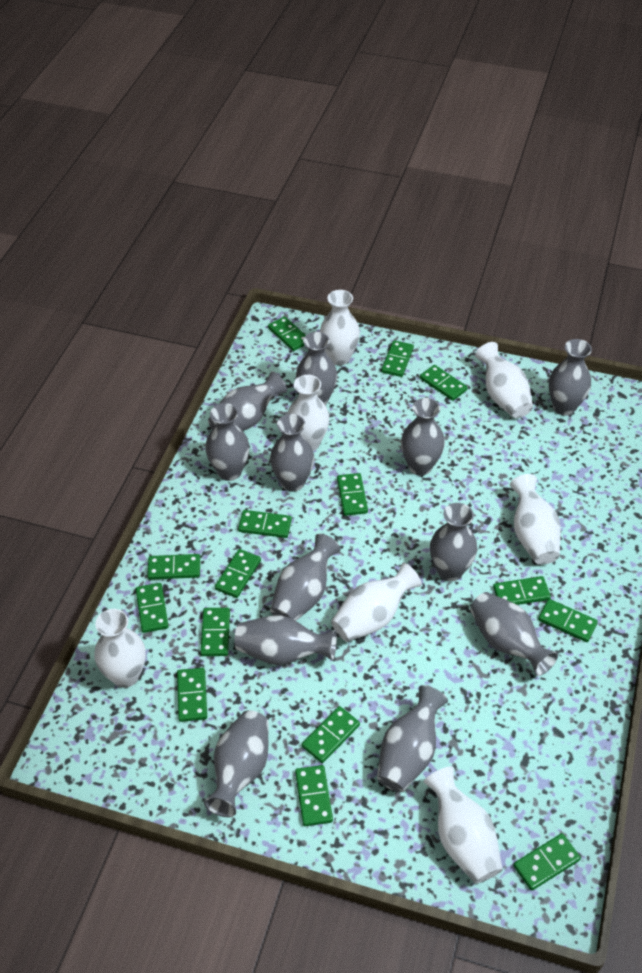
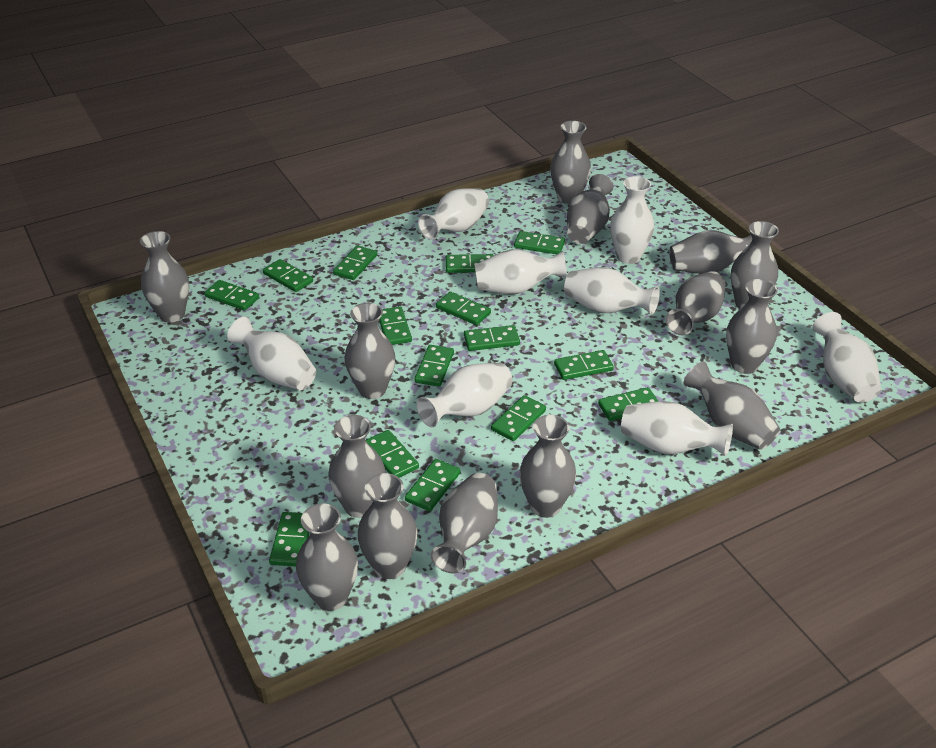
grey vase: [204,710,269,817] [205,403,249,481] [208,371,287,431] [234,615,337,665] [270,414,314,492] [270,534,341,621] [296,332,338,405] [377,685,448,792] [401,398,445,475] [430,503,477,581] [470,592,558,676] [549,339,592,416] = 12 -> [140,231,189,323] [296,504,358,611] [328,415,385,518] [345,303,395,399] [357,473,418,579] [431,473,498,574] [519,415,576,518] [550,121,591,204] [567,174,614,244] [666,271,725,335] [669,230,752,274] [683,361,780,450] [726,279,778,374] [731,221,779,309] = 14
white vase: [94,609,146,688] [287,375,330,451] [320,290,360,365] [331,563,422,642] [423,766,503,884] [475,342,533,418] [510,474,561,565] = 7 -> [227,317,316,390] [417,363,512,427] [418,188,489,239] [475,249,567,294] [564,267,660,315] [610,176,654,264] [621,401,733,457] [813,312,881,403] = 8

